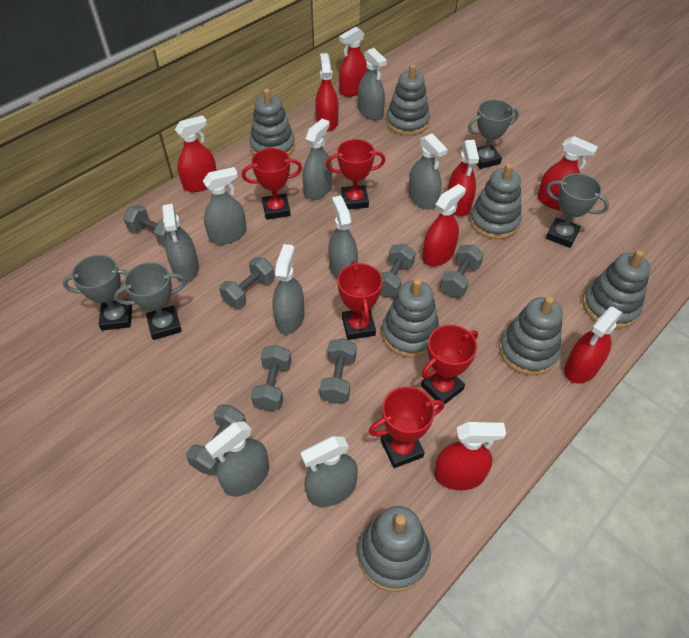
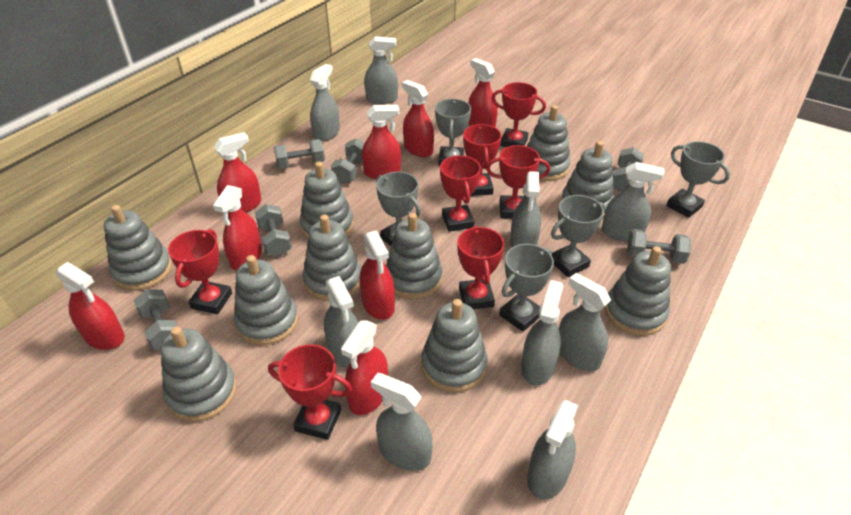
grey dumbbell: [123,205,168,245] [186,404,246,475] [219,257,275,308] [251,345,291,411] [320,338,357,404] [380,244,416,297] [440,245,484,297] = 7 -> [134,289,177,350] [255,204,292,256] [274,139,325,169] [331,138,364,184] [613,147,644,192] [627,229,691,264] = 6
grey stacking toy: [250,89,295,156] [358,506,431,592] [382,278,440,358] [386,64,430,135] [470,163,521,239] [499,296,563,375] [583,250,651,328] = 7 -> [104,205,172,291] [160,326,237,422] [234,255,298,345] [300,162,354,239] [303,215,361,301] [386,213,442,299] [421,299,488,392] [527,105,571,181] [561,141,614,219] [605,246,671,336] = 10
grey trophy: [62,255,132,331] [114,262,187,340] [468,100,519,169] [546,173,609,248] = 4 -> [376,172,421,246] [435,99,471,166] [499,244,554,332] [551,195,605,277] [666,141,730,218] = 5
red trophy: [242,148,302,220] [326,139,385,209] [337,261,383,340] [369,386,444,468] [421,325,478,405] = 5 -> [168,229,232,314] [268,344,352,440] [440,155,481,232] [457,226,505,309] [463,124,502,196] [486,145,550,219] [491,82,546,147] = 7

